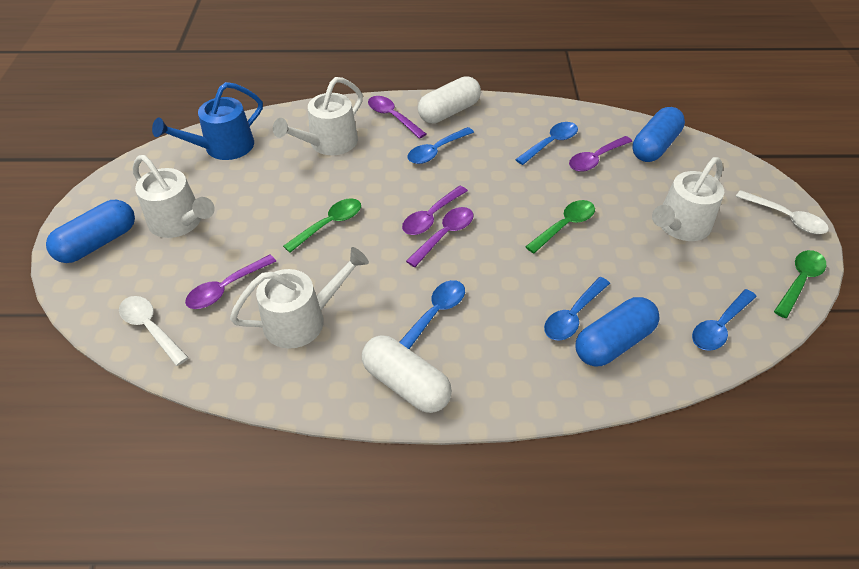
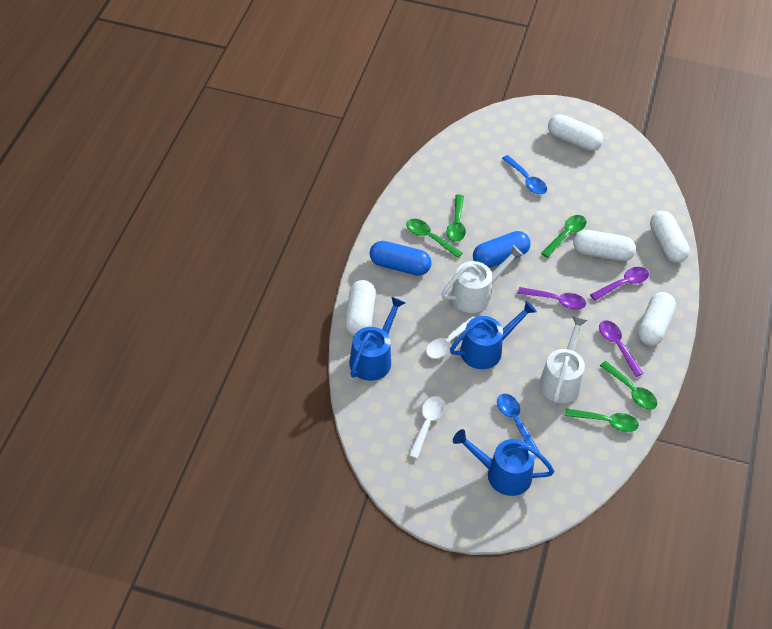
blue capsule: [46,200,135,263] [576,297,660,367] [632,107,685,162] = 3 -> [369,241,432,276] [473,231,531,268] = 2
blue spoon: [399,280,465,349] [407,127,474,164] [515,122,578,165] [544,277,610,341] [692,289,757,351] = 5 -> [497,394,539,455] [502,155,547,194] = 2
blue watering can: [152,82,263,160] = 1 -> [349,297,405,381] [450,301,537,369] [453,429,554,496] = 3
green spoon: [283,198,361,253] [525,200,595,254] [774,250,826,318] = 3 -> [406,219,463,258] [446,194,466,242] [541,215,586,258] [565,408,639,432] [600,361,657,410] = 5
purple spoon: [185,254,276,309] [368,96,426,139] [402,186,468,235] [406,207,473,267] [569,136,632,172] = 5 -> [518,287,586,309] [590,267,649,301] [599,320,644,377] = 3
white capsule: [362,335,452,413] [418,76,481,124] = 2 -> [345,280,376,336] [548,114,603,151] [573,230,636,261] [637,292,676,346] [650,211,690,263] = 5
white watering can: [132,155,215,238] [230,247,369,349] [273,77,363,155] [652,157,724,241] = 4 -> [441,245,524,313] [539,316,587,403] = 2

